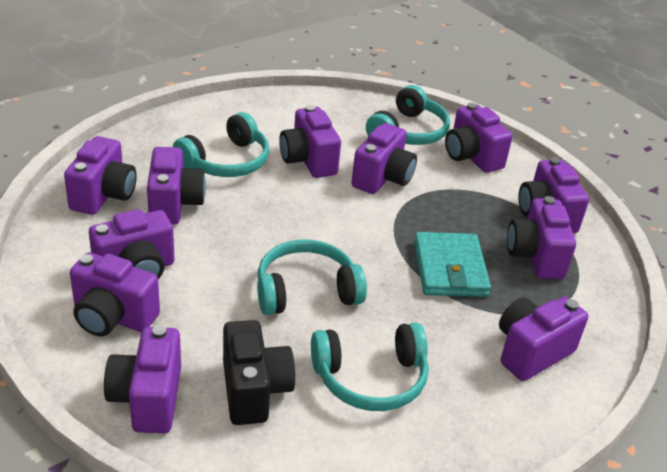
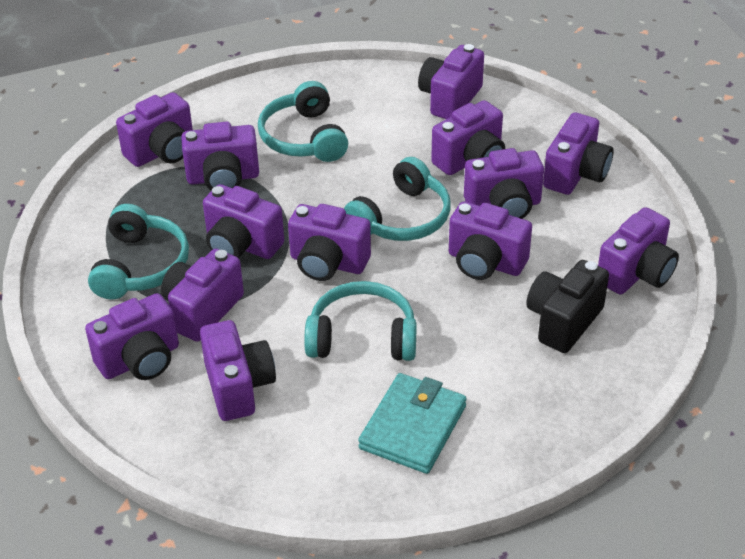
purple camera: [64,136,137,215] [70,252,160,336] [89,209,175,279] [104,325,181,433] [147,147,206,225] [279,105,341,178] [351,123,417,194] [445,103,513,173] [499,297,588,381] [507,196,576,279] [518,157,589,233] = 11 -> [85,293,179,380] [116,92,193,167] [161,249,244,342] [181,122,259,191] [200,320,276,421] [203,184,284,259] [288,204,371,281] [418,44,484,119] [431,100,505,175] [449,201,532,280] [464,148,544,219] [543,112,614,195] [598,207,679,294] = 13

